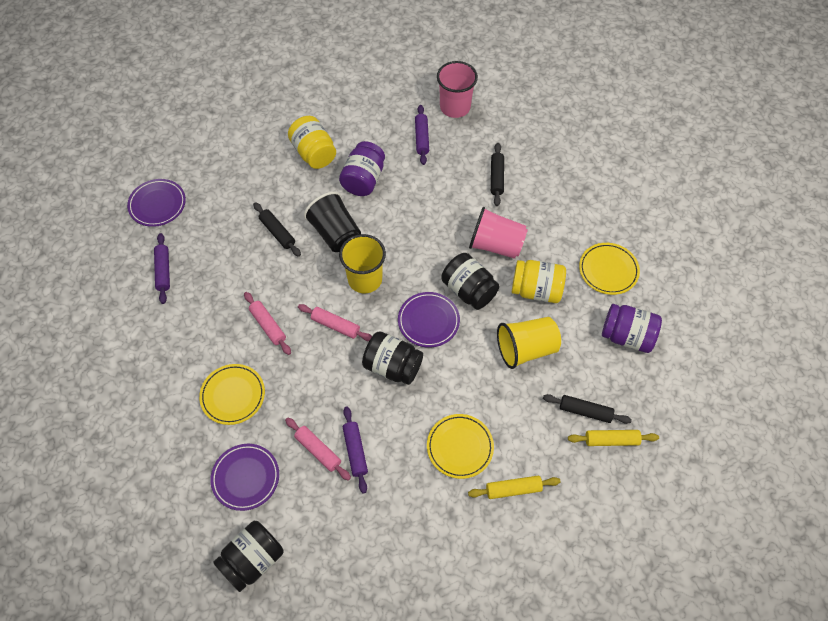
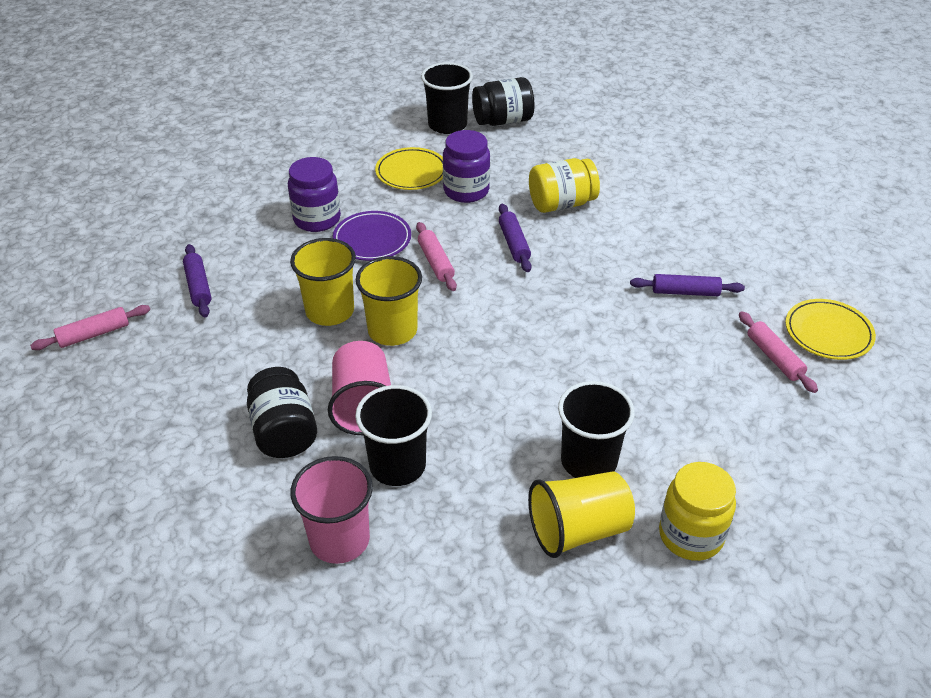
black cup: [304,192,361,252] = 1 -> [355,385,432,486] [421,62,473,134] [558,381,635,478] = 3
black jar: [213,521,284,592] [362,331,423,385] [441,253,499,310] = 3 -> [247,367,317,458] [472,77,535,126] = 2
black rolling pin: [253,202,301,257] [491,143,504,206] [543,394,632,424] = 3 -> none = 0
purple plate: [127,179,186,227] [210,444,279,511] [398,292,460,348] = 3 -> [333,211,411,261] = 1
yellow cup: [339,234,386,293] [497,317,561,369] = 2 -> [290,238,356,326] [356,256,422,346] [528,471,635,558] = 3
yellow plate: [199,364,265,425] [427,414,494,479] [579,243,640,295] = 3 -> [375,147,443,190] [785,299,876,360] = 2
yellow rolling pin: [468,476,561,499] [568,430,659,446] = 2 -> none = 0

